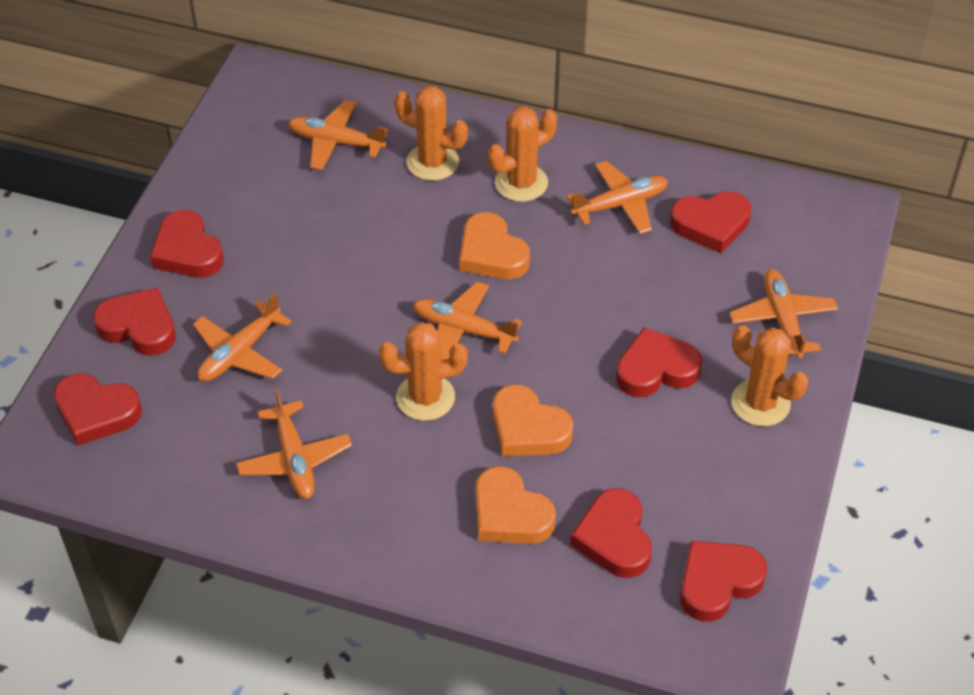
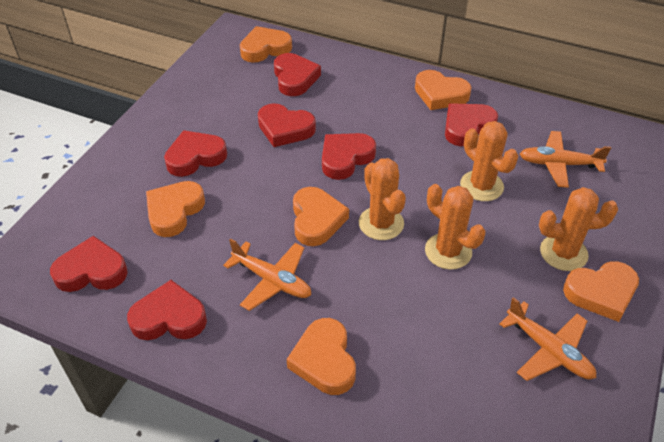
orange heart: [459,212,530,279] [475,466,556,544] [493,385,573,456] = 3 -> [146,181,205,237] [240,26,292,63] [287,318,356,395] [293,187,349,246] [415,70,472,110] [563,261,639,322] = 6
orange plane: [193,292,292,382] [236,388,352,499] [288,100,389,170] [413,281,522,360] [566,161,668,234] [730,269,838,359] = 6 -> [223,239,311,311] [499,297,596,381] [520,131,611,188] = 3

